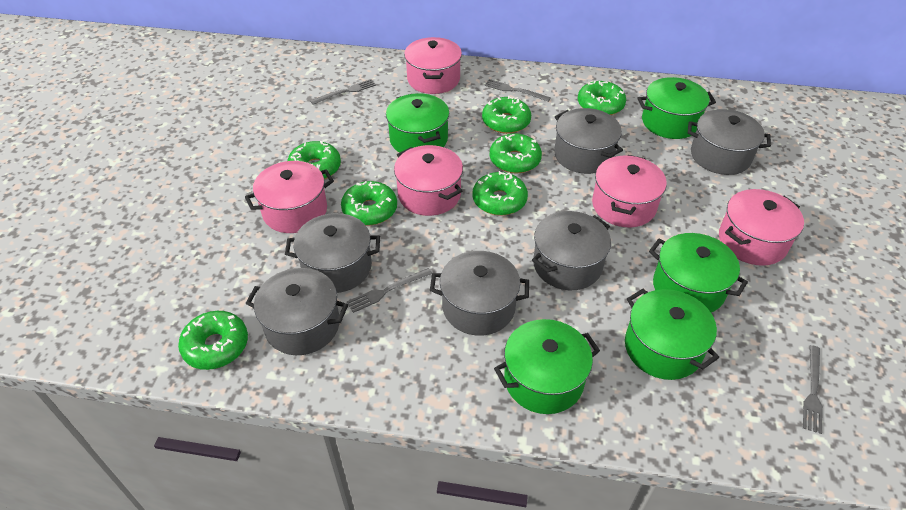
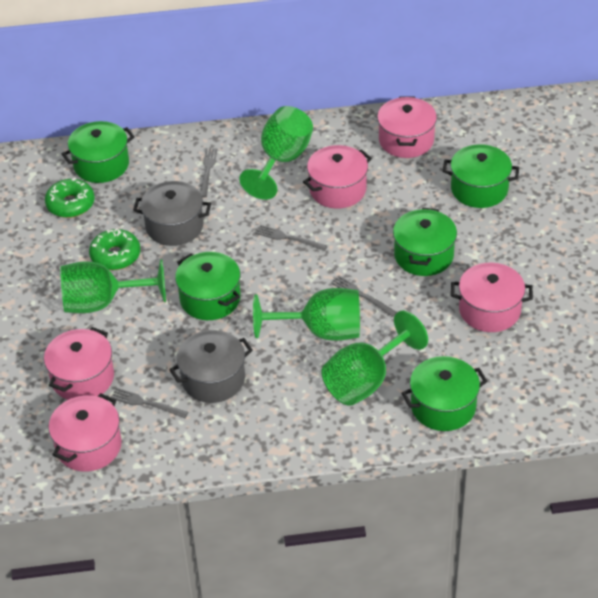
green donut: [178,311,248,370] [287,141,341,179] [341,181,397,225] [472,171,528,216] [482,96,531,134] [490,133,542,174] [578,81,626,115] = 7 -> [45,178,95,218] [89,228,140,270] = 2
green goblet: none = 0 -> [60,259,166,313] [239,106,313,200] [253,288,360,341] [321,311,428,406] = 4
grey pot: [246,268,348,355] [285,213,380,293] [430,251,529,336] [532,211,611,290] [554,108,623,174] [688,109,771,175] = 6 -> [133,181,211,246] [169,330,253,403] = 2

